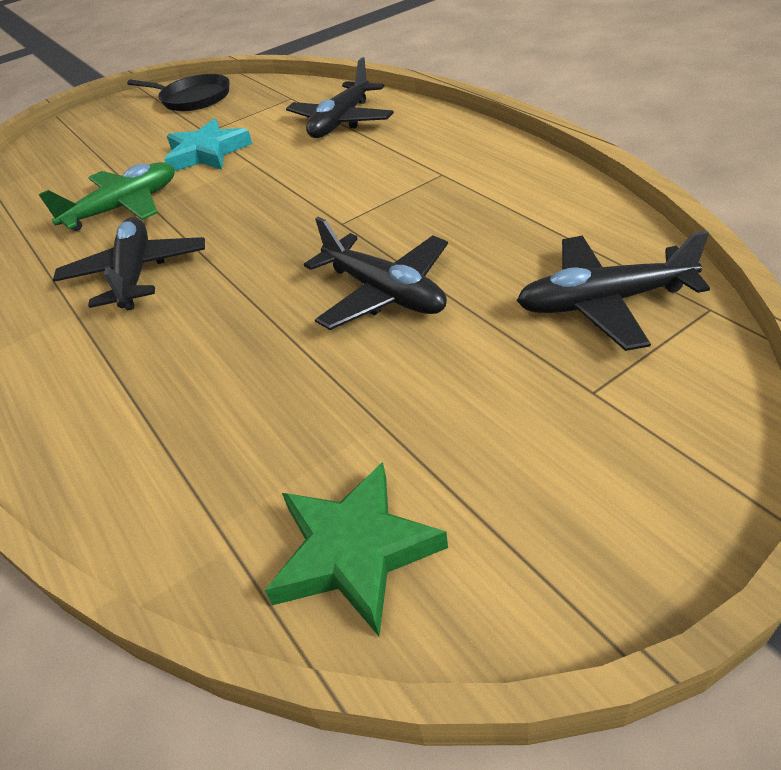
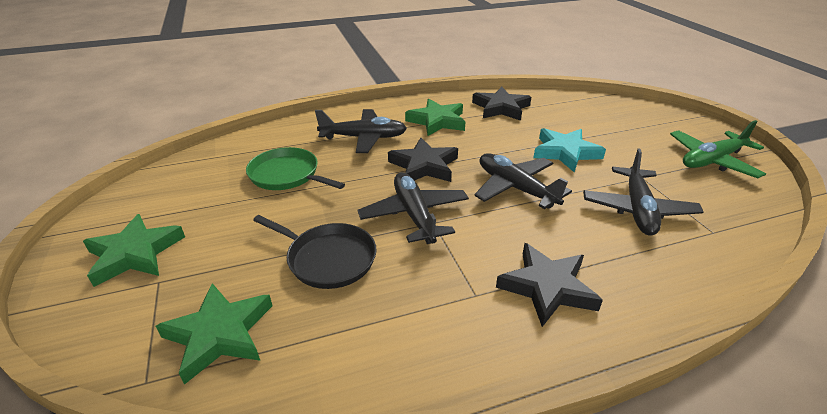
black star: none = 0 -> [388,138,458,182] [472,87,531,121] [496,243,603,327] = 3
green pan: none = 0 -> [246,147,345,190] = 1
green star: [265,462,448,636] = 1 -> [83,214,185,287] [156,283,272,385] [405,99,465,136] = 3

